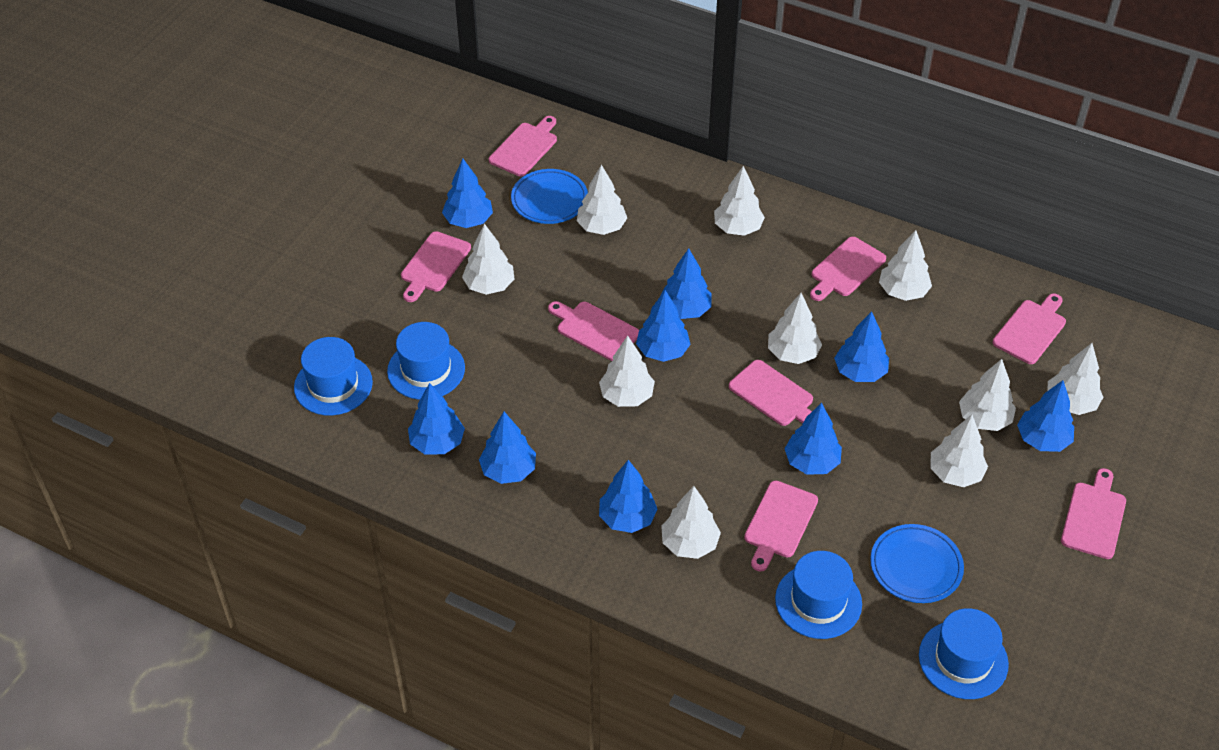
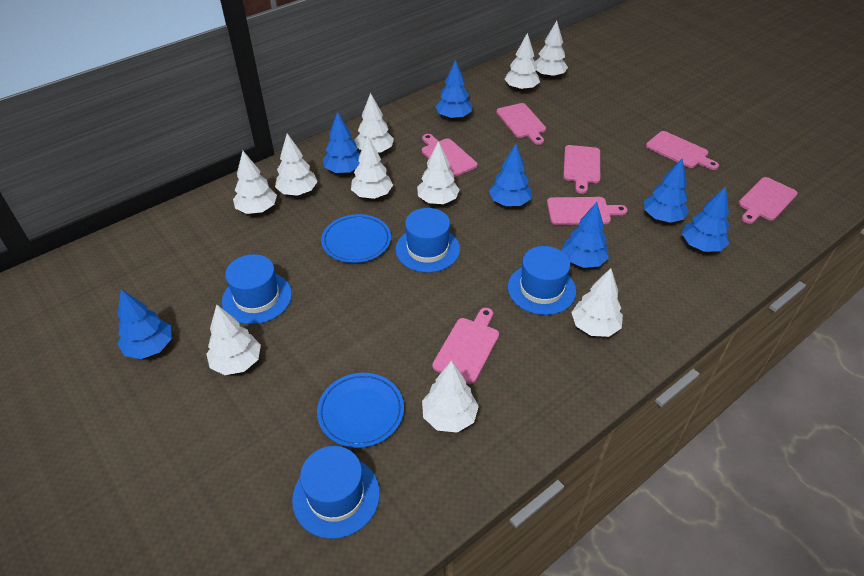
blue tree: [408,383,465,454] [442,159,493,228] [479,412,536,484] [599,460,657,533] [636,290,691,362] [660,248,712,319] [784,403,842,475] [834,311,889,382] [1017,380,1074,452] = 9 -> [118,289,172,359] [323,112,360,174] [435,60,472,120] [489,144,531,206] [562,202,609,268] [644,159,689,223] [682,187,729,252] = 7
pink cutting board: [401,231,471,302] [489,116,557,176] [548,301,639,361] [729,360,813,426] [744,481,818,572] [810,237,886,301] [993,293,1066,364] [1061,468,1126,559] = 8 -> [422,134,478,177] [432,308,499,384] [496,103,546,145] [547,197,628,225] [563,145,600,194] [646,131,719,170] [738,177,798,224] = 7

